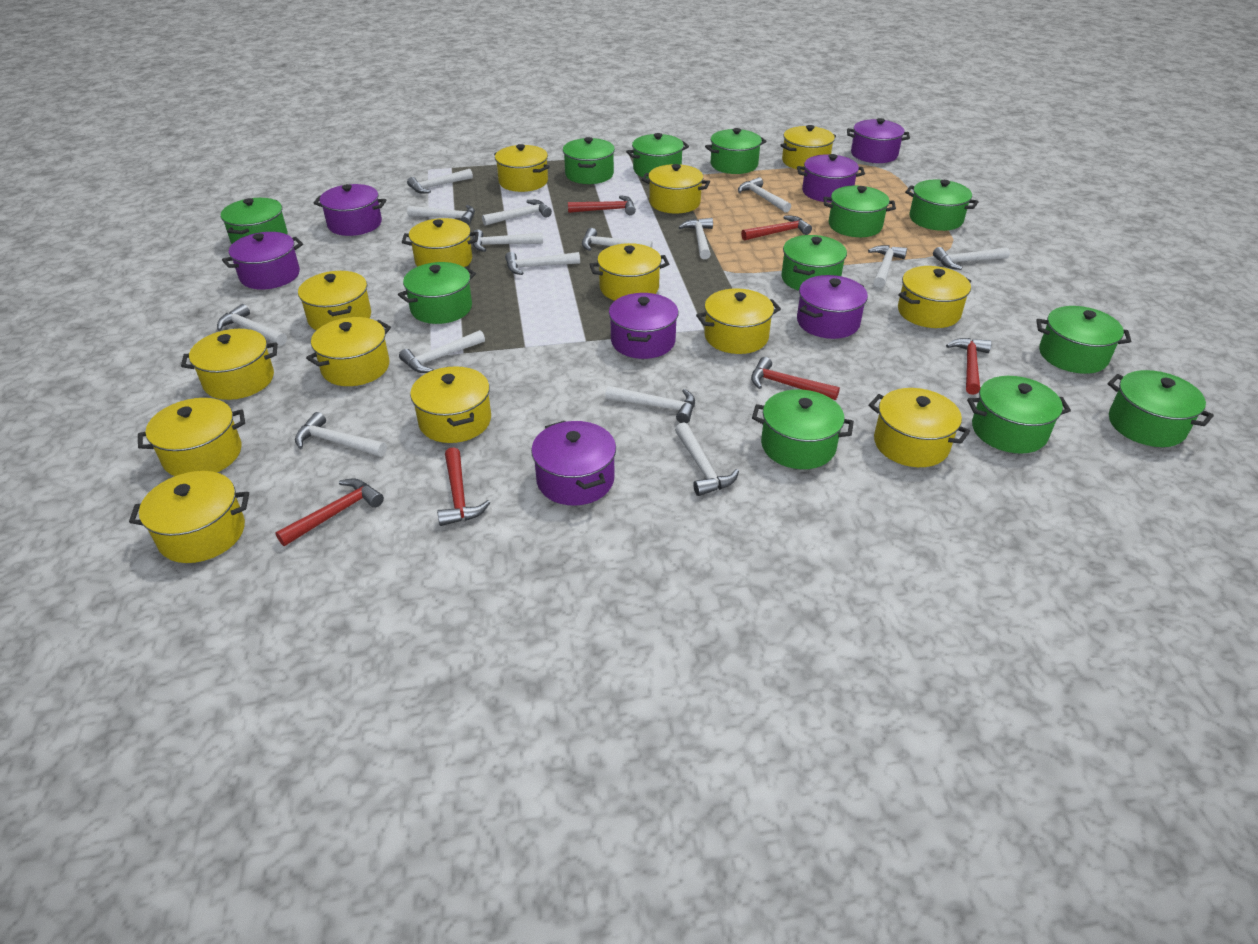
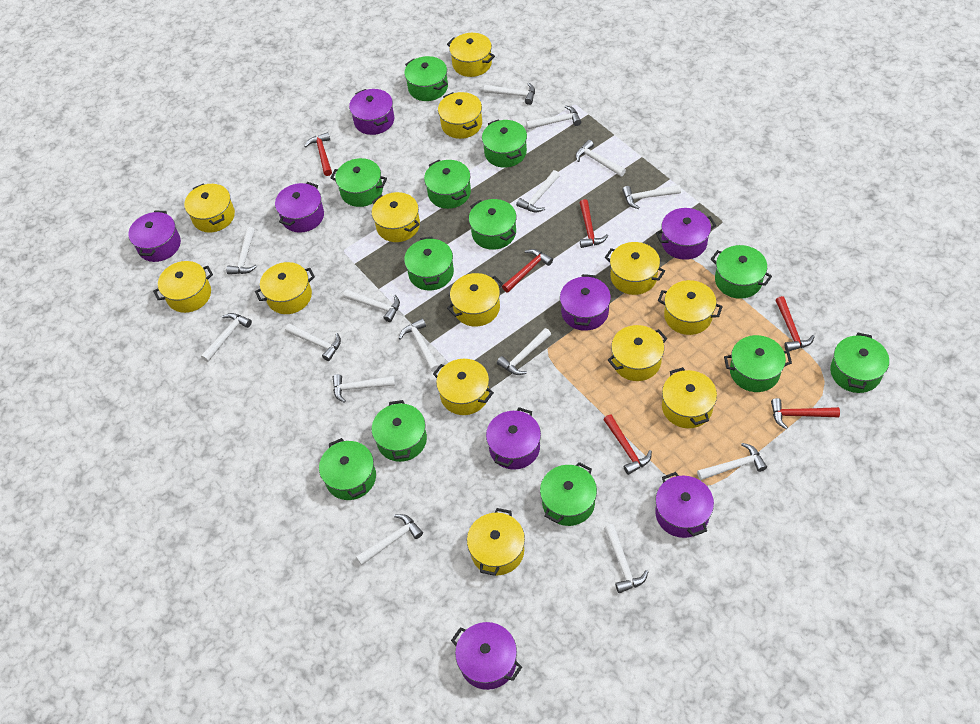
purple pot: [222,232,303,289] [314,184,386,236] [531,421,616,506] [609,293,678,359] [797,154,865,202] [797,275,868,339] [847,118,910,163] = 7 -> [129,211,181,262] [275,182,324,233] [349,89,394,135] [451,622,522,690] [486,407,541,470] [560,274,611,331] [655,472,714,538] [656,208,716,260] = 8
yellow pot: [129,471,249,563] [138,398,245,476] [181,329,278,400] [298,271,371,330] [306,317,391,386] [402,218,479,267] [410,366,491,443] [494,144,550,192] [589,243,669,301] [641,164,710,213] [696,288,781,354] [780,125,836,169] [869,388,970,467] [898,266,971,328] = 14 -> [153,261,213,313] [184,183,235,233] [255,262,315,314] [372,192,420,242] [433,359,494,415] [438,92,482,139] [447,33,495,77] [447,273,503,327] [467,508,525,576] [605,242,665,295] [608,325,667,381] [658,280,723,335] [662,367,717,428] = 13

